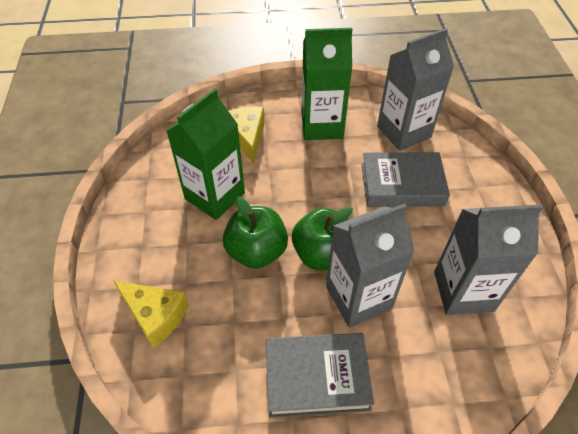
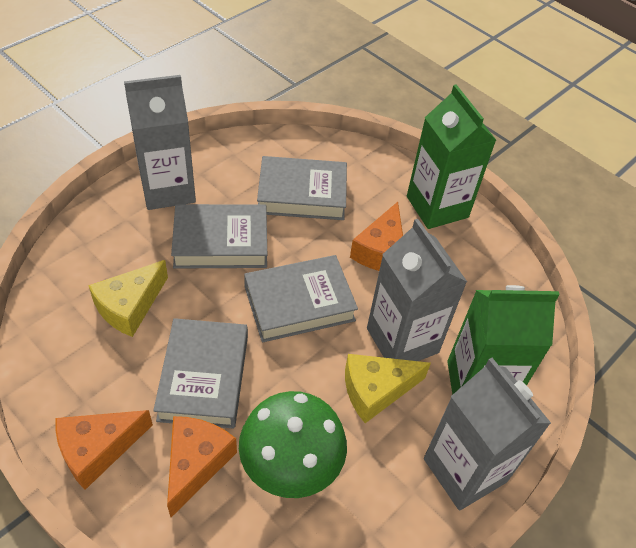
green apple: [223,197,288,269] [292,207,353,270] = 2 -> none = 0
green mushroom: none = 0 -> [239,391,347,498] = 1
grey book: [266,333,374,418] [361,152,450,207] = 2 -> [153,318,248,429] [171,204,267,269] [244,255,358,342] [257,156,347,220] = 4
orange cheese: none = 0 -> [56,410,153,490] [167,416,237,517] [350,202,403,271] = 3

